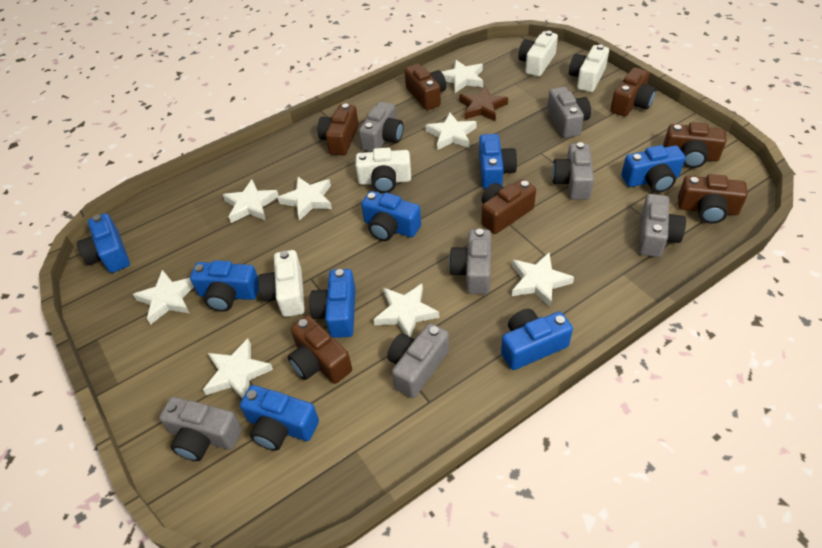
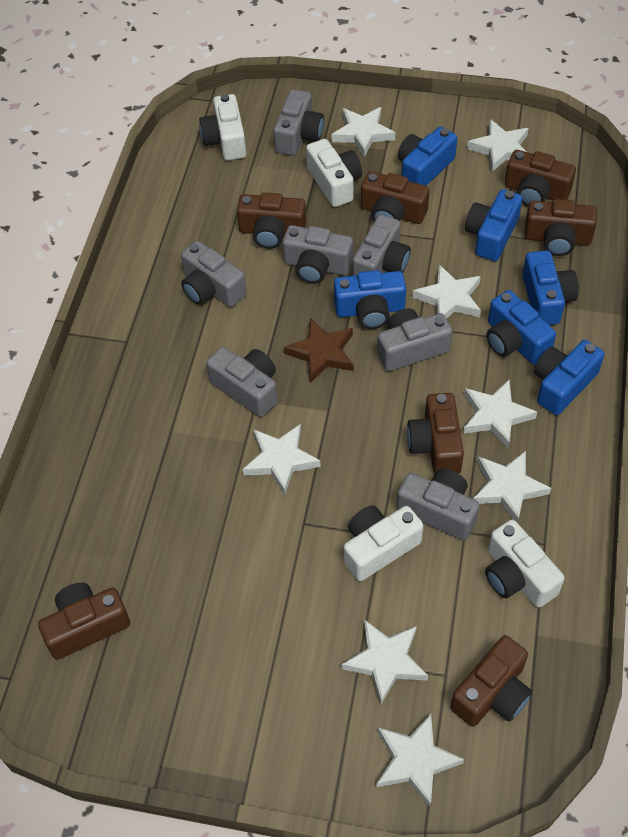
blue camera: [77,213,130,273] [190,260,259,312] [240,385,319,451] [309,269,356,338] [361,191,421,241] [479,134,517,189] [501,309,573,370] [621,145,685,193] = 8 -> [334,270,406,329] [398,127,457,186] [465,189,522,261] [486,290,556,364] [522,251,579,325] [534,340,604,415] = 6

